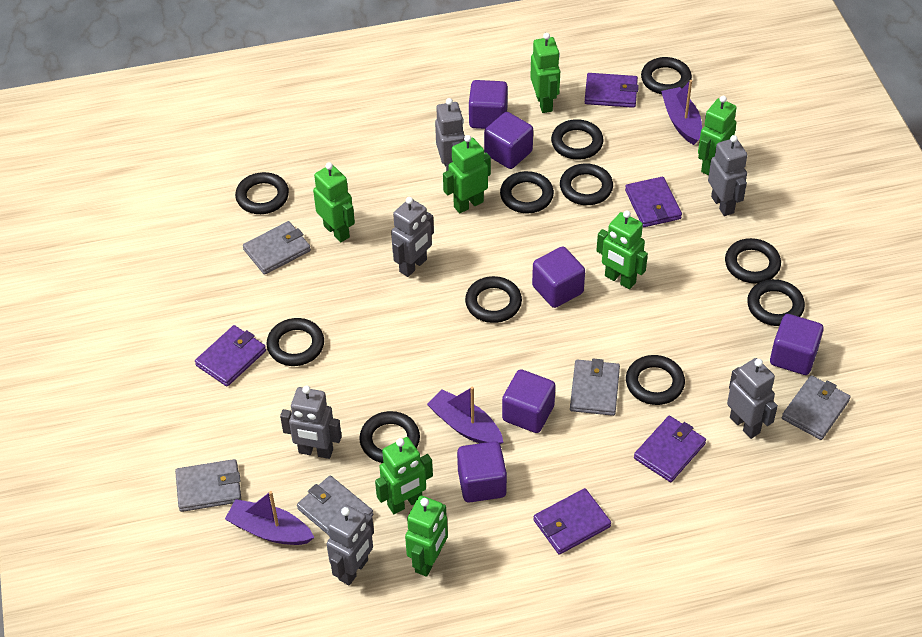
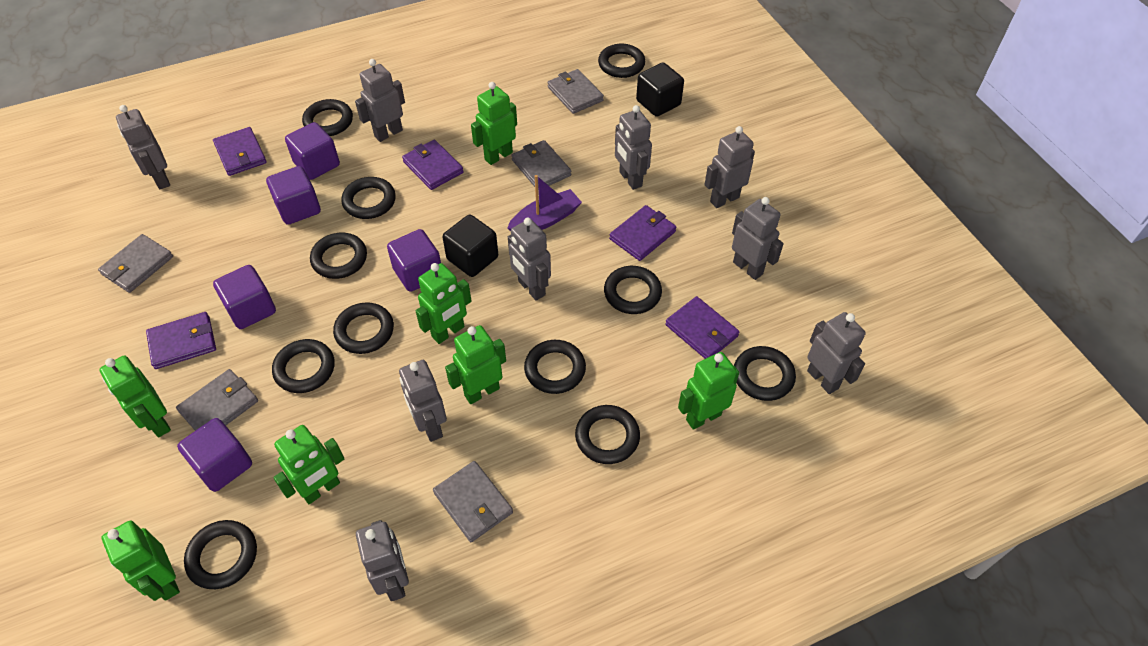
black cube: none = 0 -> [443,215,498,277] [636,62,684,117] = 2
grey robot: [280,385,342,459] [326,504,374,585] [391,197,434,277] [435,98,465,171] [708,135,747,216] [727,358,778,439] = 6 -> [116,105,170,189] [355,59,405,142] [356,520,409,601] [399,360,447,442] [508,217,551,301] [615,105,652,190] [704,126,755,208] [732,197,784,280] [807,312,866,394] = 9
purple boat: [225,491,315,545] [427,387,504,444] [661,80,702,145] = 3 -> [507,175,582,231] = 1
purple cube: [457,441,507,503] [469,80,508,129] [484,112,533,169] [502,369,556,433] [532,246,585,308] [770,314,824,375] = 6 -> [177,418,252,492] [213,265,276,329] [266,166,321,225] [285,122,340,180] [387,229,441,292] = 5

